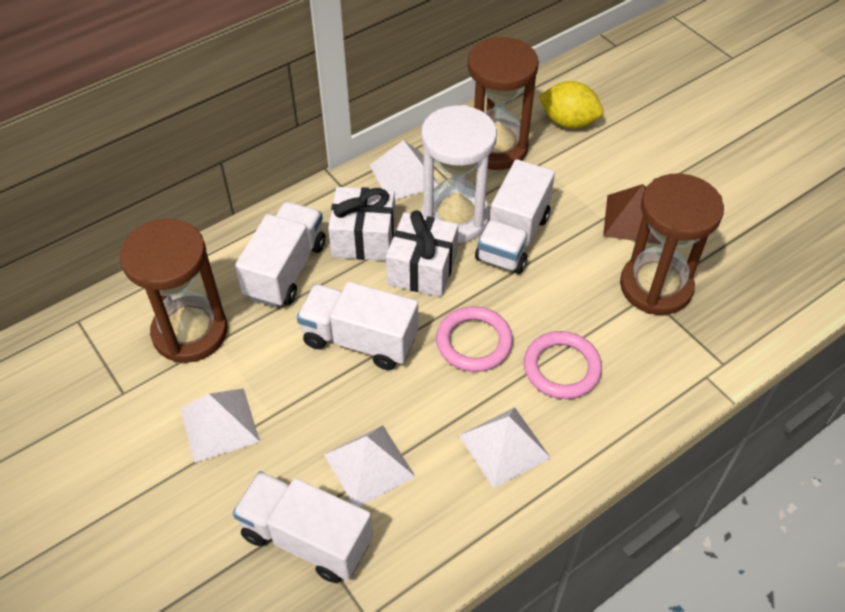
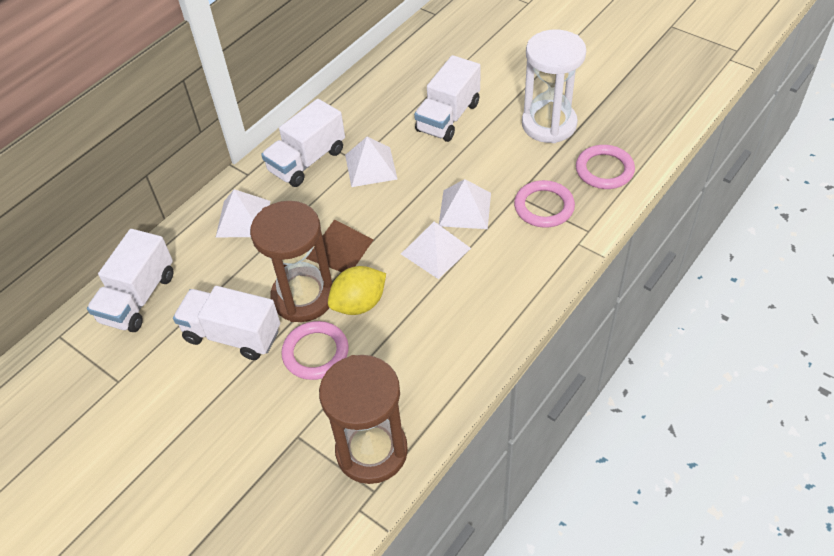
brown hourglass: [120,219,228,363] [467,36,539,170] [620,174,724,315] = 3 -> [250,201,332,322] [319,355,408,484] = 2
pink ring: [436,306,513,372] [524,331,602,399] = 2 -> [281,321,349,380] [514,180,575,228] [576,145,635,189] = 3
white gift: [328,187,396,261] [386,210,458,297] = 2 -> none = 0

